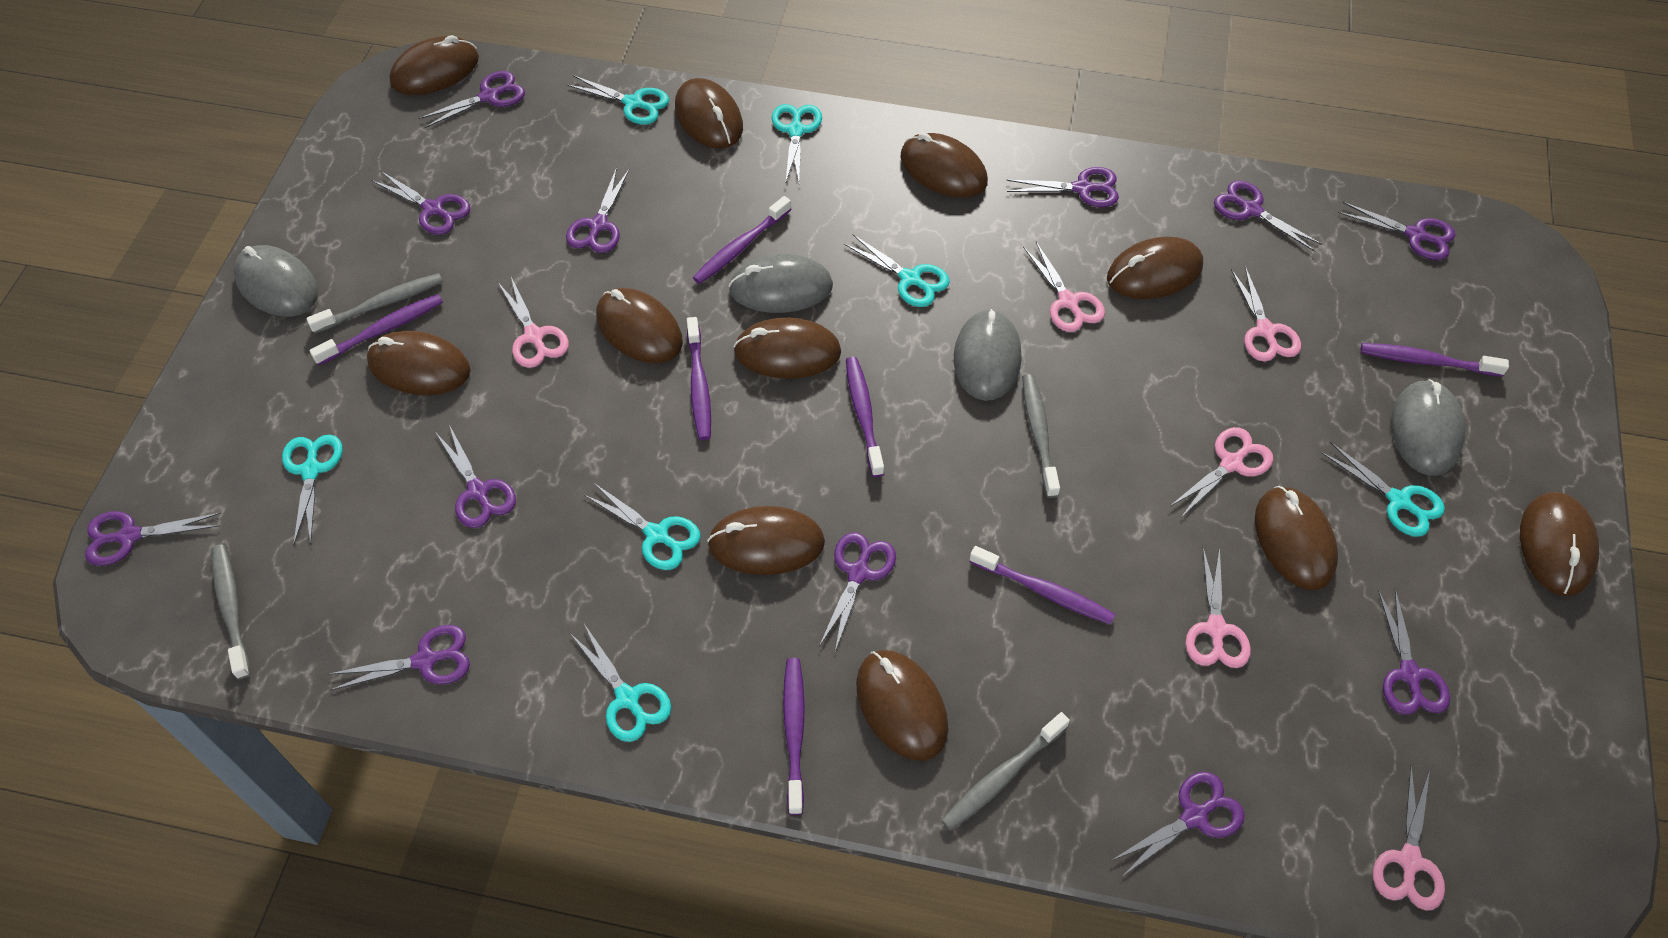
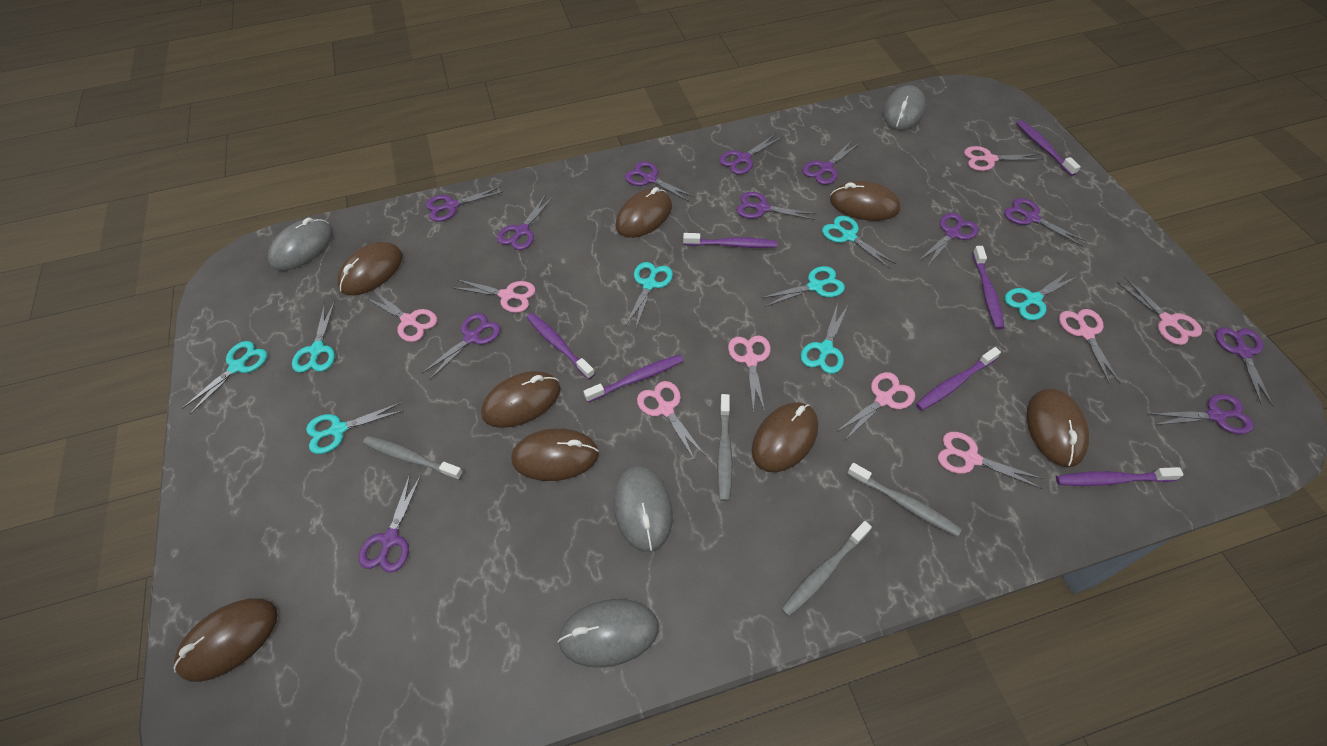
brown mouse: [367,331,471,395] [390,35,479,95] [596,288,683,363] [675,78,743,149] [707,506,825,575] [733,317,841,379] [856,650,948,761] [900,132,988,198] [1107,237,1203,299] [1255,486,1338,590] [1520,492,1599,596] = 11 -> [173,598,278,682] [337,242,402,295] [481,371,560,428] [511,428,599,481] [616,187,672,238] [752,402,818,472] [830,181,900,221] [1027,388,1089,467] = 8
pink scissors: [497,277,569,368] [1023,242,1105,332] [1169,427,1273,517] [1185,547,1251,668] [1231,266,1301,362] [1373,766,1445,910] = 6 -> [366,290,437,342] [454,279,535,313] [637,381,704,461] [728,335,771,413] [836,372,915,440] [938,432,1044,489] [964,146,1043,171] [1059,309,1121,385] [1117,277,1202,345] = 9
turquoise scissors: [282,435,343,545] [567,75,669,125] [570,624,671,742] [584,483,701,570] [772,104,822,182] [844,235,950,307] [1321,442,1445,536] = 7 -> [182,341,267,415] [292,301,335,373] [306,402,403,454] [625,262,673,328] [761,266,845,307] [801,303,848,374] [822,216,896,269] [1005,271,1079,320] = 8

